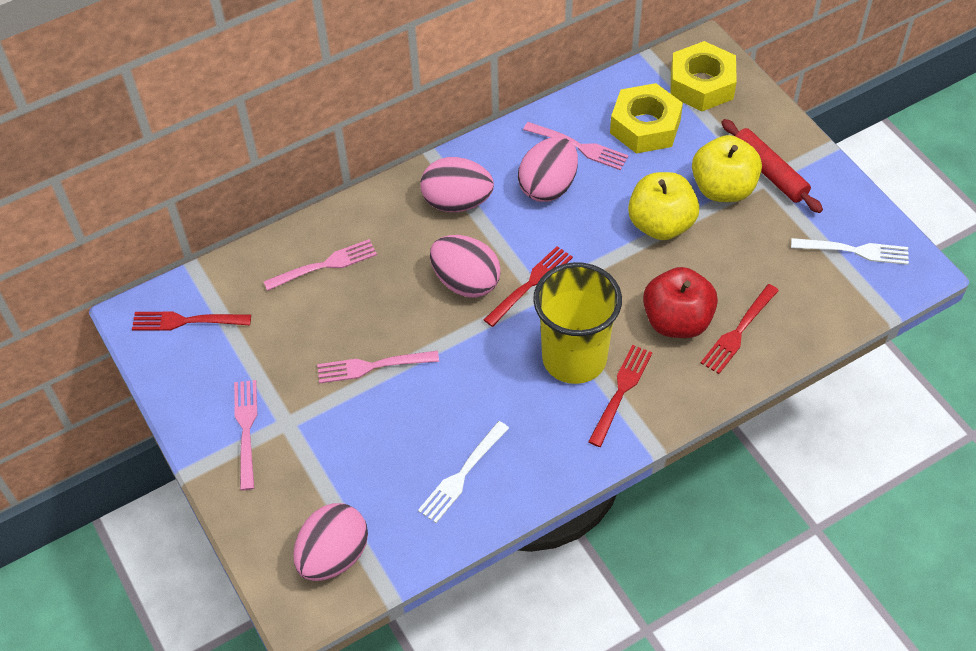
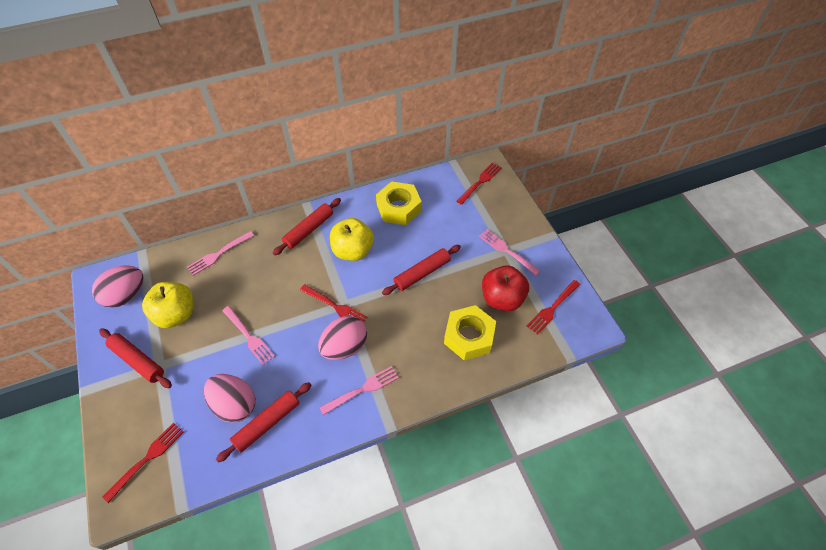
pink egg: [293,503,368,581] [420,157,494,212] [430,235,501,298] [518,137,578,202] = 4 -> [92,265,144,308] [204,374,255,423] [318,316,367,360] = 3
red rolling pin: [721,119,823,213] = 1 -> [99,328,172,388] [216,382,311,463] [273,198,341,255] [382,245,461,295] = 4
white fork: [418,421,509,523] [791,238,909,265] = 2 -> none = 0
yellow cup: [533,262,622,384] = 1 -> none = 0

